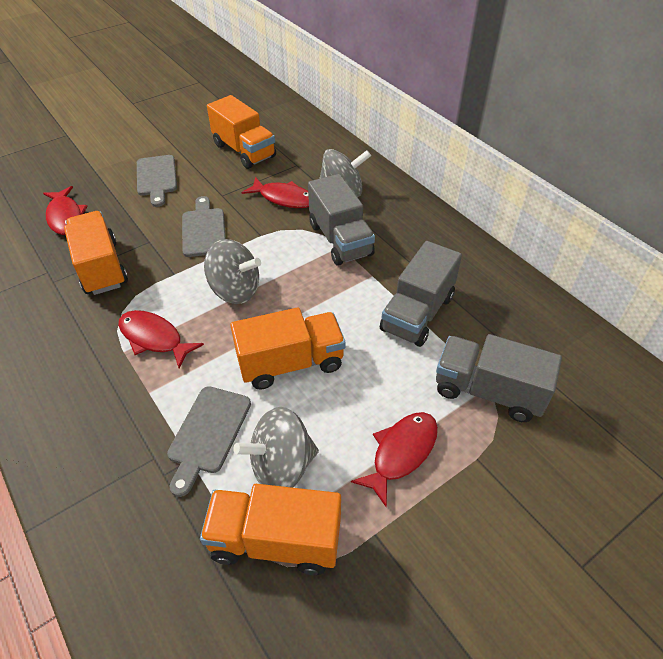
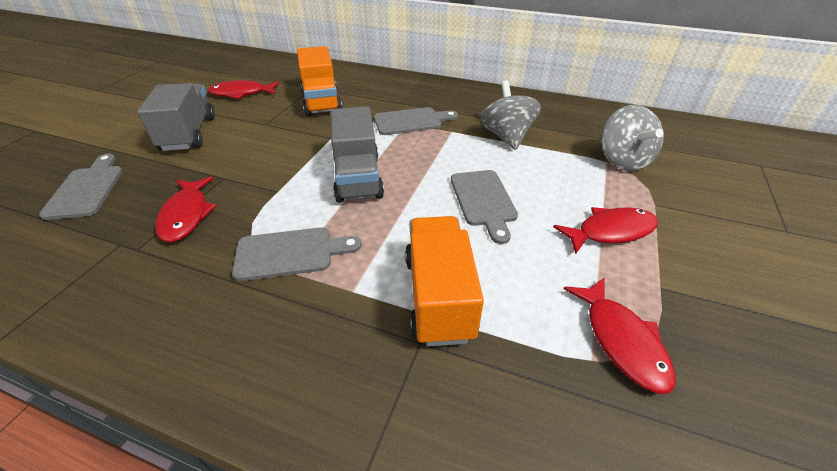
grey cutting board: [137,155,177,207] [167,386,251,497] [182,196,226,257] = 3 -> [39,154,123,220] [232,227,362,281] [374,107,458,135] [451,170,518,244] = 4
grey spinning top: [204,239,261,304] [233,407,319,488] [319,149,371,197] = 3 -> [480,80,541,150] [601,105,664,171] = 2
grey truck: [308,174,375,266] [380,241,462,347] [436,334,562,422] = 3 -> [137,83,215,151] [331,106,384,203] = 2
orange truck: [64,211,128,295] [200,484,341,575] [207,95,276,169] [230,307,346,390] = 4 -> [297,46,342,116] [405,216,484,346] = 2

